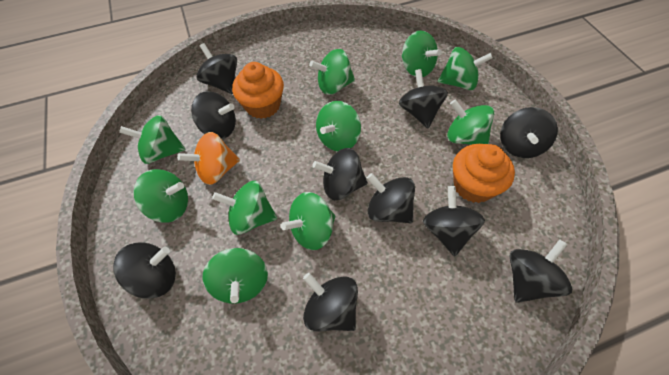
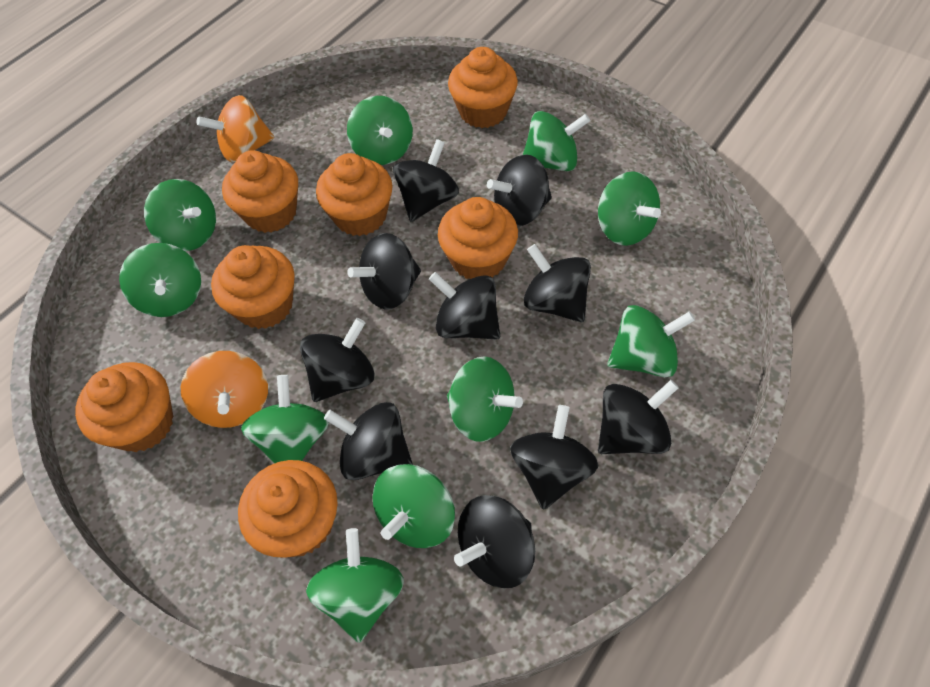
orange cupcake: [232,62,284,119] [453,144,515,203] = 2 -> [75,362,173,452] [211,245,295,329] [222,150,298,233] [238,460,338,558] [316,153,393,236] [438,197,518,279] [448,47,518,128] = 7
orange spinning top: [177,132,240,185] = 1 -> [181,351,268,428] [197,95,275,163] = 2

